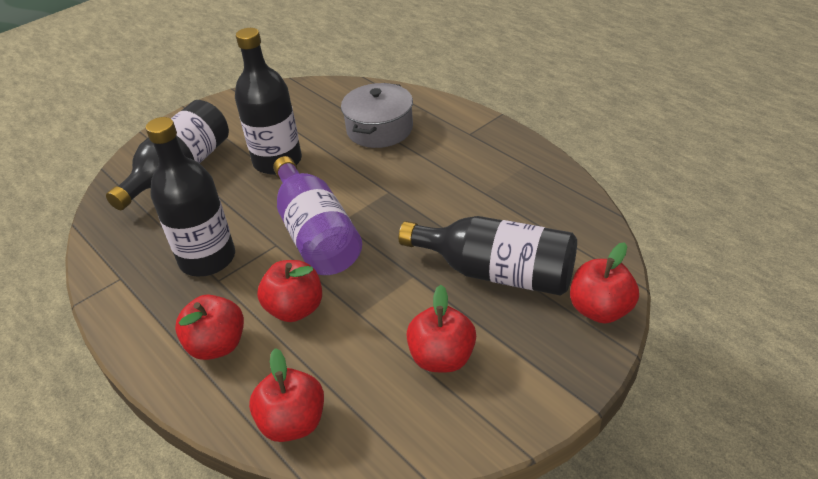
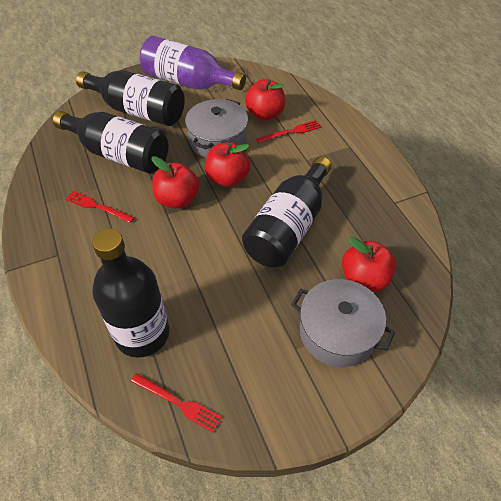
grey pot: [341,83,413,148] = 1 -> [185,99,248,158] [291,279,395,367] = 2
red apple: [175,294,244,360] [249,348,324,442] [257,260,322,322] [406,285,476,372] [570,242,639,323] = 5 -> [152,156,199,209] [205,142,250,187] [245,79,285,121] [342,237,396,292] = 4
red fork: none = 0 -> [65,191,135,223] [131,373,222,432] [256,120,321,143] = 3

